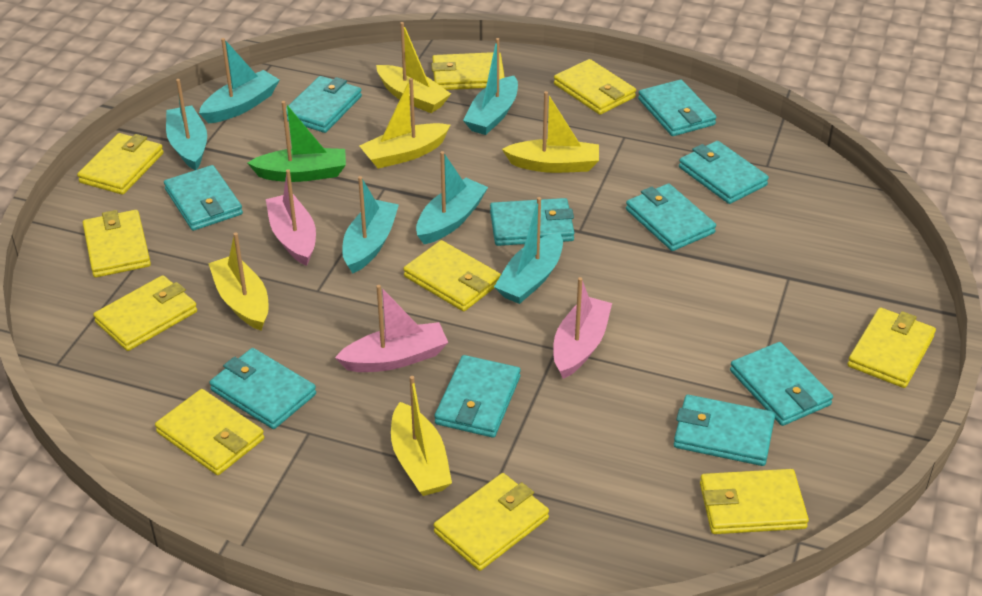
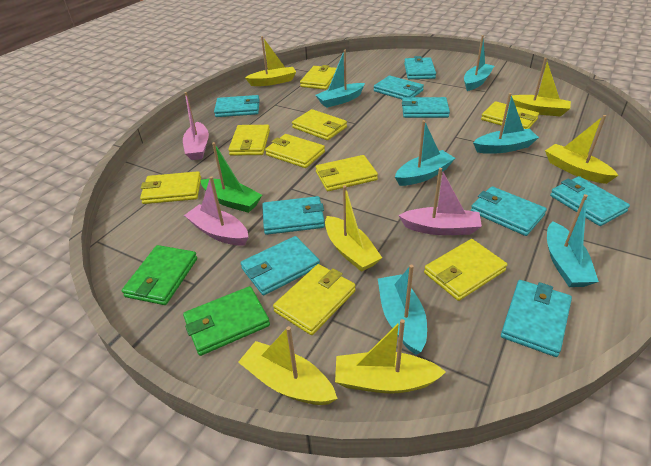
green wallet: none = 0 -> [122,245,197,305] [183,286,270,356] = 2
turquoise wallet: [164,165,243,231] [209,348,316,429] [282,76,362,133] [434,355,521,438] [490,198,574,246] [626,184,716,251] [638,79,716,136] [674,395,775,466] [679,141,769,204] [730,342,833,426] = 10 -> [214,95,260,117] [241,236,320,295] [262,196,325,235] [374,76,424,99] [402,97,450,118] [404,56,436,79] [471,186,547,236] [501,280,572,357] [550,176,630,226] = 9
yellow boat: [208,233,269,331] [360,78,450,169] [376,22,451,113] [391,376,452,496] [502,91,599,173] = 5 -> [238,326,338,405] [245,36,296,86] [325,186,382,272] [335,319,446,394] [510,58,571,117] [545,115,619,184] = 6
yellow wallet: [77,133,164,195] [83,210,151,277] [93,275,197,351] [155,389,264,475] [403,240,501,311] [431,52,505,90] [434,473,549,571] [554,59,636,115] [700,469,809,534] [848,308,936,388] = 10 -> [140,171,201,204] [228,125,270,155] [265,134,325,168] [273,264,356,335] [292,109,347,140] [300,65,337,90] [316,155,378,191] [424,239,507,301] [481,101,539,129] = 9

